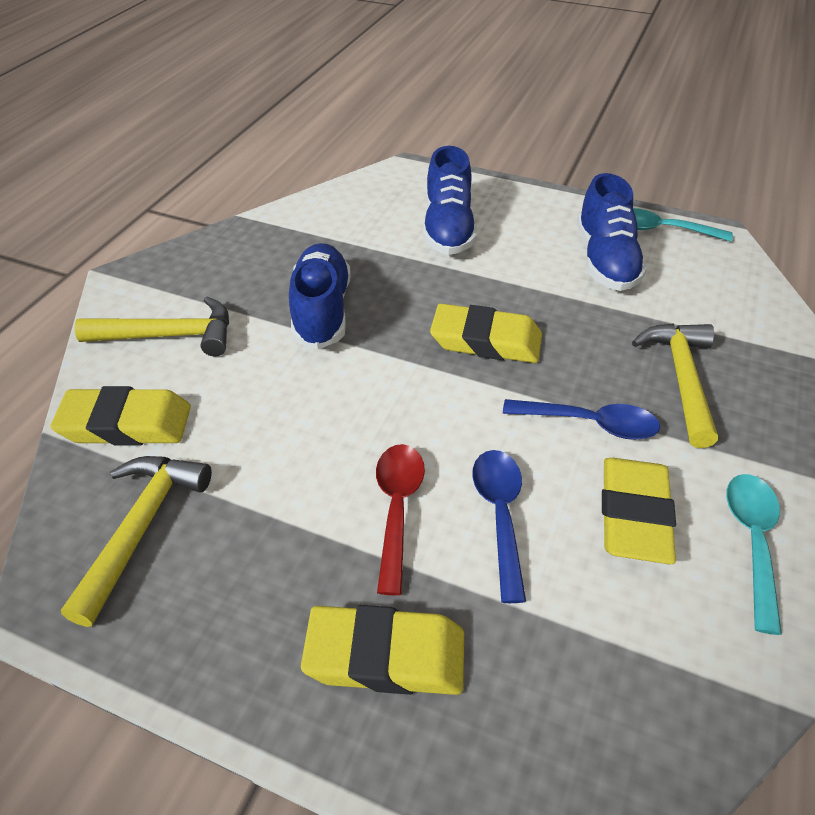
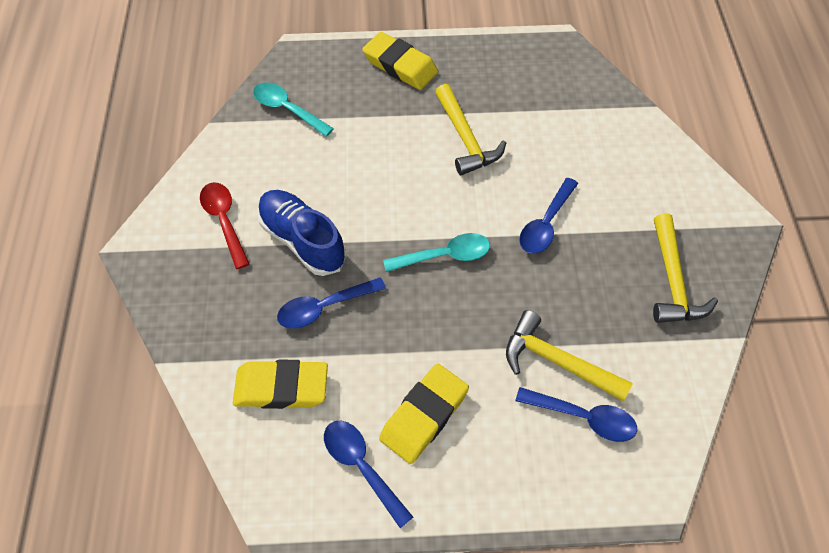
blue shoe: [289,243,351,349] [423,146,477,255] [577,173,647,291] = 3 -> [257,190,347,276] = 1
blue spoon: [472,450,526,603] [503,399,660,440] = 2 -> [277,277,386,329] [324,421,413,528] [515,387,637,442] [519,178,578,254] = 4
yellow eraser: [51,386,191,445] [301,605,464,695] [430,303,542,363] [602,458,676,564] = 4 -> [233,360,328,409] [362,32,438,90] [379,363,469,464] = 3

